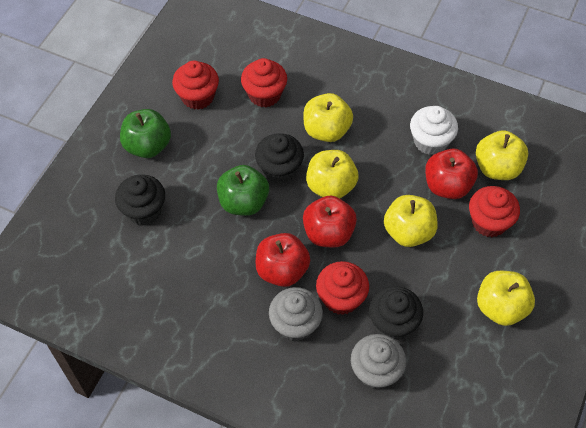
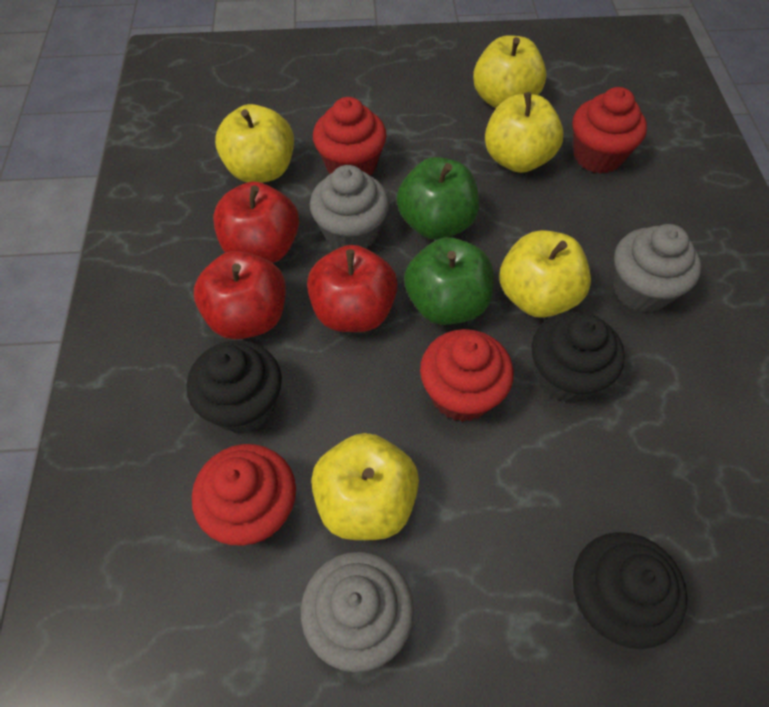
grey cupcake: [269,287,323,341] [351,334,406,389] = 2 -> [301,552,414,672] [310,165,389,249] [613,224,702,313] = 3
white cupcake: [410,106,458,155] = 1 -> none = 0

